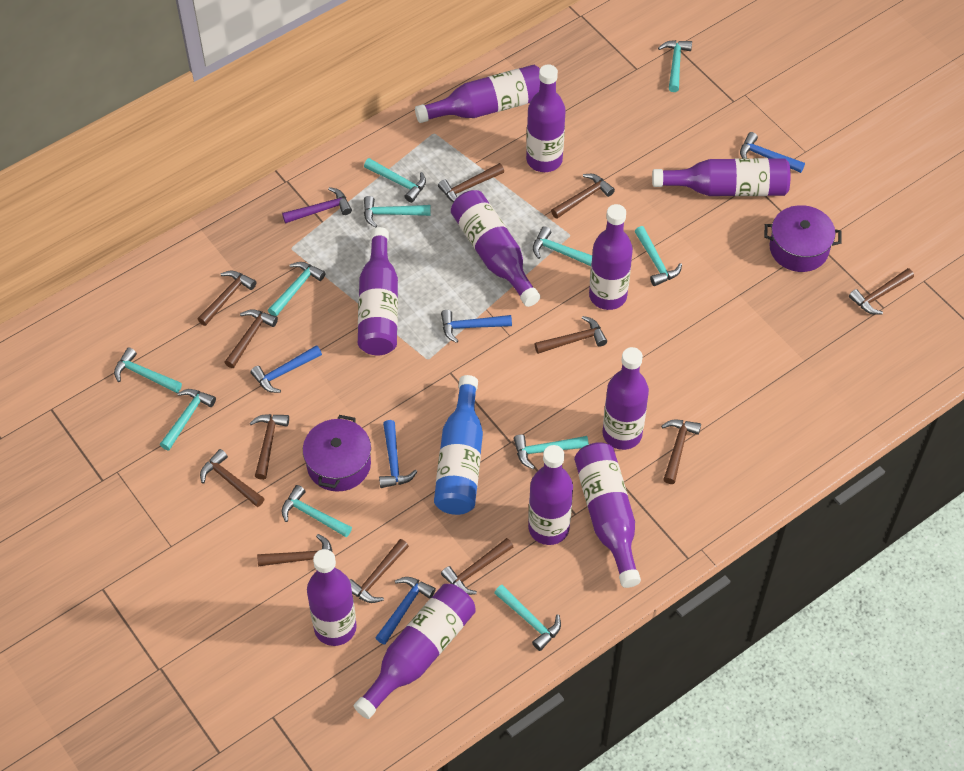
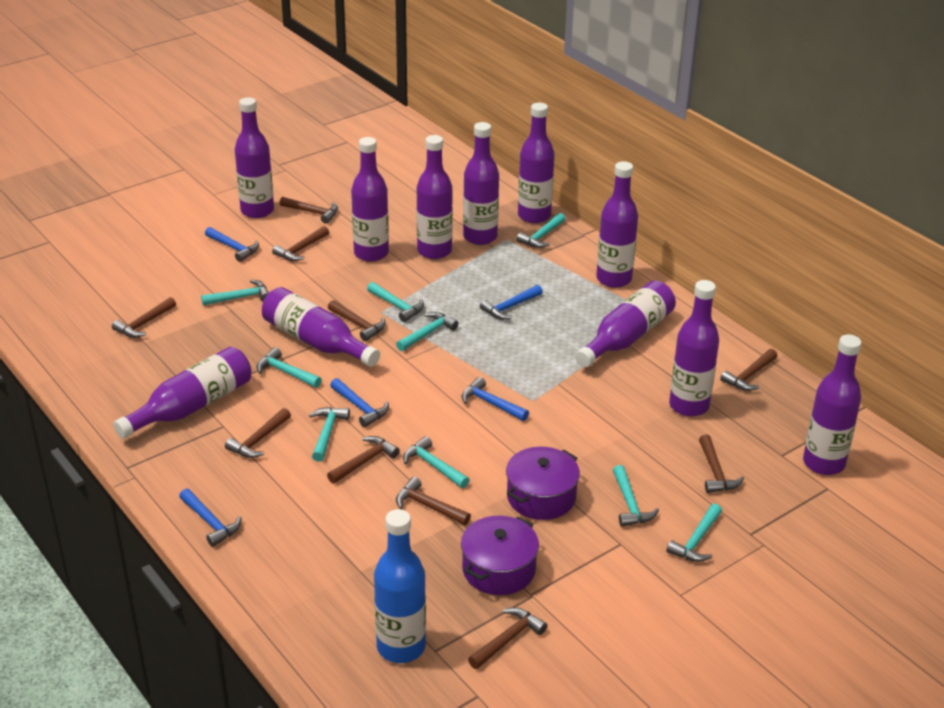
brown hammer: [198,270,257,326] [200,449,265,507] [224,309,278,368] [250,414,289,480] [257,534,333,566] [350,539,409,603] [438,163,504,202] [441,538,513,595] [535,316,607,354] [551,174,615,219] [661,420,701,484] [849,268,914,315] = 12 -> [112,297,176,338] [225,408,291,458] [272,226,329,261] [280,197,338,224] [327,436,400,484] [328,300,386,341] [396,477,471,525] [468,607,547,669] [699,435,744,493] [720,349,777,391] = 10
purple hammer: [282,187,352,224] = 1 -> none = 0
turquoise hammer: [114,347,182,393] [160,389,216,451] [268,262,326,316] [282,485,352,537] [364,158,426,203] [364,196,431,227] [494,585,561,651] [514,434,589,469] [533,226,592,266] [634,226,682,286] [658,40,692,92] = 11 -> [201,280,269,306] [257,347,322,388] [309,407,350,462] [367,282,424,322] [396,312,459,351] [403,436,469,488] [516,213,565,248] [613,465,659,527] [667,504,722,562] = 9

